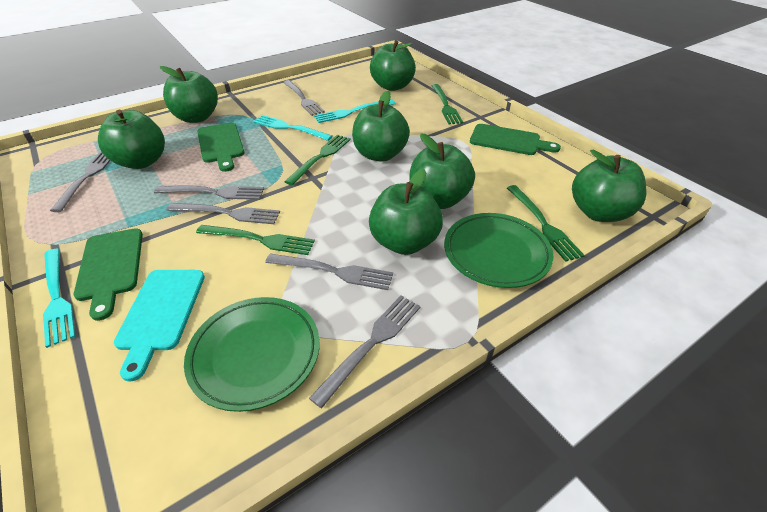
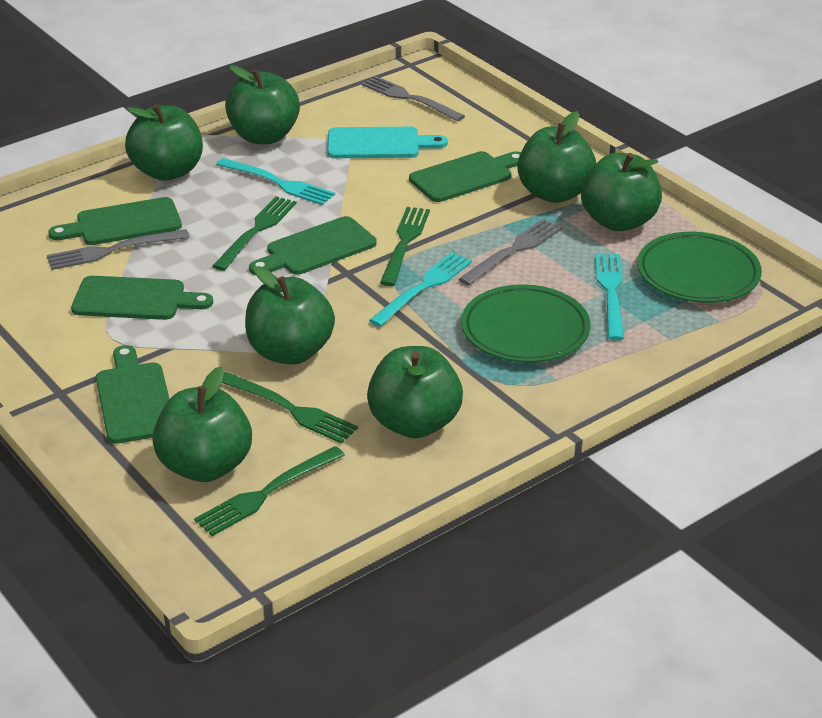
green cutting board: [74,229,143,321] [197,122,245,172] [470,124,561,155] = 3 -> [48,197,182,245] [71,276,213,320] [96,345,170,444] [249,216,377,275] [409,151,521,202] = 5
grey fork: [50,151,111,212] [154,186,264,200] [167,203,280,224] [265,254,393,290] [283,80,325,116] [309,295,421,408] = 6 -> [47,229,190,270] [362,76,465,122] [459,219,562,285] = 3

